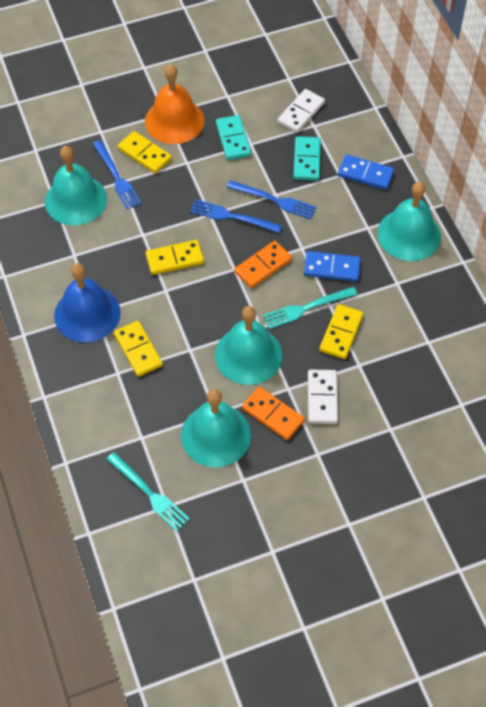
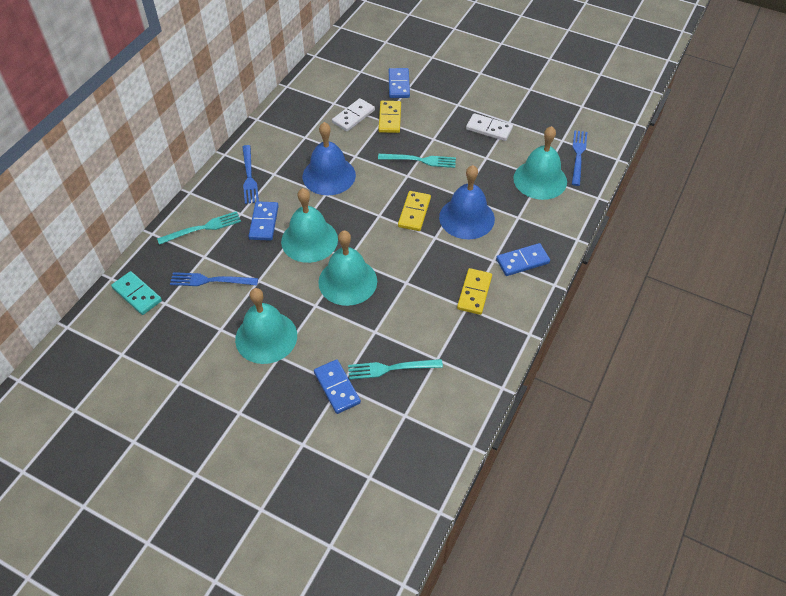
blue bell: [54,263,121,343] = 1 -> [303,122,356,195] [439,165,495,239] = 2
blue domino: [304,251,361,282] [338,155,395,190] = 2 -> [249,201,279,241] [314,359,361,414] [389,68,410,98] [496,243,550,276] = 4
orange bell: [145,64,205,144] = 1 -> none = 0
orange domino: [234,241,292,288] [242,387,305,440] = 2 -> none = 0
turquoise domino: [216,115,251,160] [293,136,321,181] = 2 -> [111,271,162,315] = 1
turquoise fork: [107,452,190,532] [263,287,357,329] = 2 -> [157,211,241,245] [348,359,443,380] [378,154,456,168] = 3
yellow domino: [114,321,163,377] [118,131,172,174] [146,240,204,275] [319,304,364,359] = 4 -> [378,101,401,133] [398,191,431,231] [457,268,492,315] = 3

